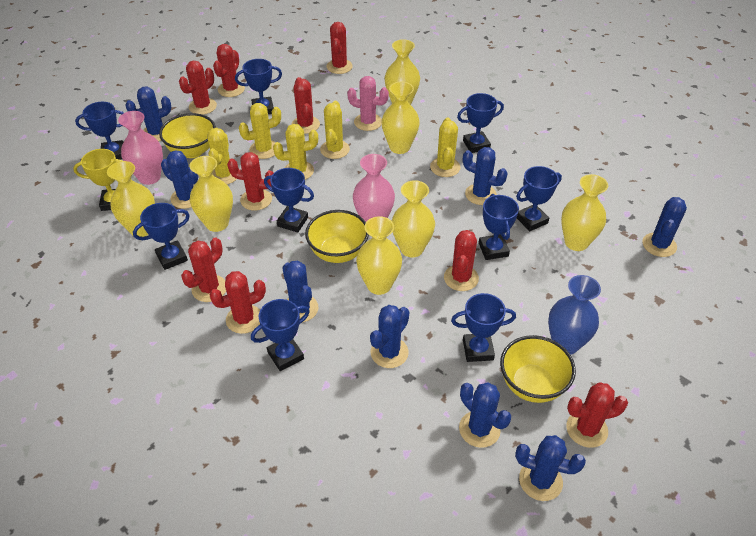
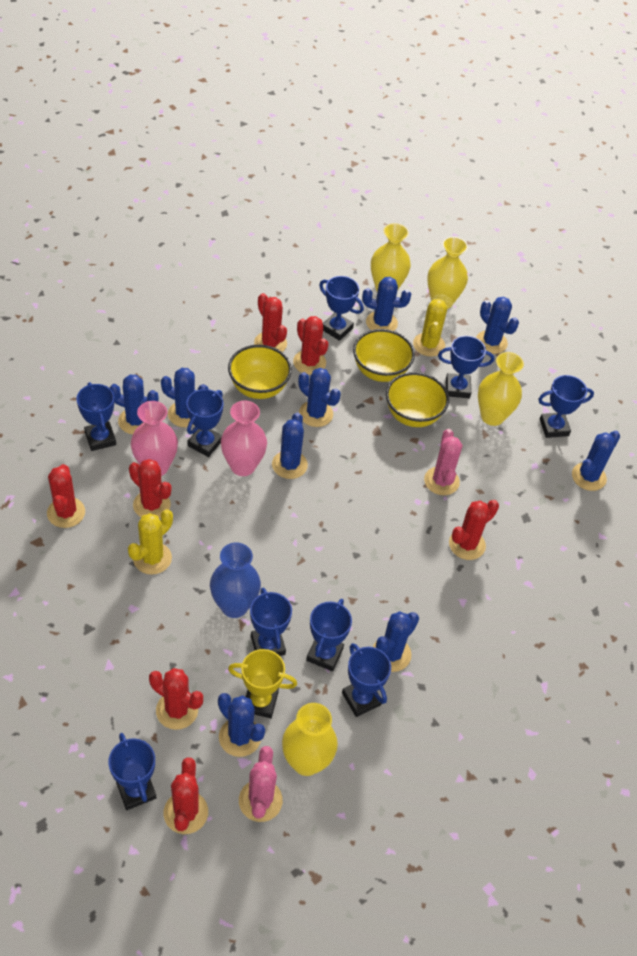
blue cactus: [125,87,171,142] [161,150,198,209] [282,261,318,322] [370,305,409,368] [459,382,511,448] [463,147,508,205] [515,435,586,501] [643,197,687,257] = 8 -> [110,375,159,434] [161,368,209,427] [218,693,265,757] [272,412,308,479] [298,368,341,427] [362,277,411,331] [373,611,419,672] [476,297,519,354] [572,431,620,491] = 9
pink cactus: [347,76,389,131] = 1 -> [239,746,283,822] [424,429,462,495] = 2
red cactus: [179,61,217,115] [181,237,226,302] [210,271,266,334] [213,44,245,97] [227,152,274,211] [291,77,320,134] [327,22,353,74] [444,230,479,291] [566,382,628,448] = 9 -> [47,464,85,528] [129,459,171,518] [149,668,203,730] [164,757,208,834] [254,293,287,352] [293,316,328,375] [449,500,499,560] = 7
yellow cactus: [207,128,237,184] [239,103,281,159] [273,124,318,180] [320,101,350,159] [430,118,461,177] = 5 -> [128,509,173,575] [413,299,447,357] = 2
yellow vase: [107,161,155,237] [189,156,233,232] [356,216,402,295] [382,81,420,154] [385,39,420,105] [392,180,435,257] [561,174,608,251] = 7 -> [282,703,338,776] [371,223,411,292] [427,237,468,309] [478,352,524,426] = 4

